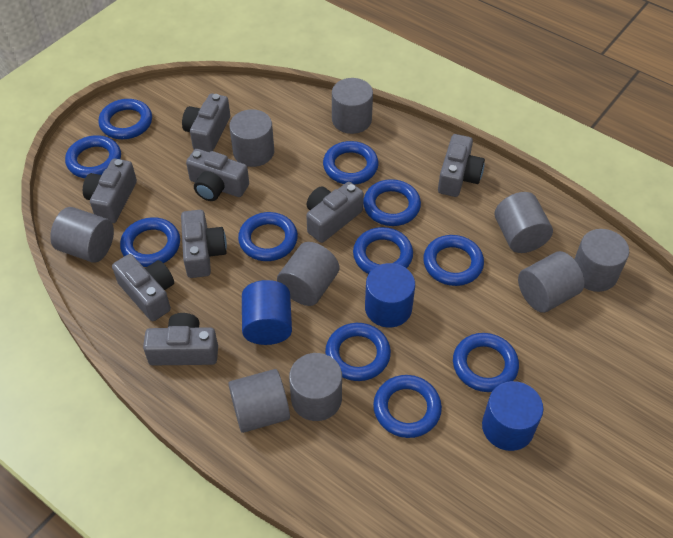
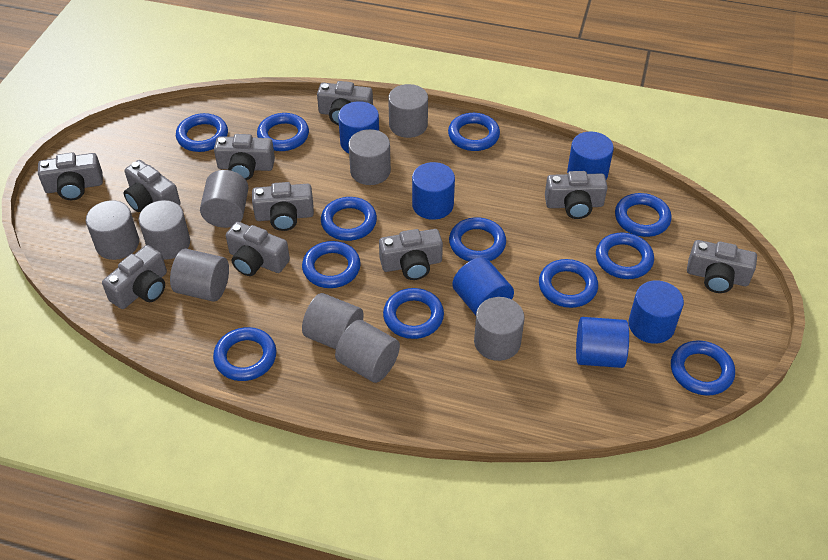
blue cylinder: [242,280,292,345] [365,263,415,328] [482,381,544,451] = 3 -> [338,101,379,154] [412,162,455,220] [452,257,514,315] [567,132,614,180] [576,317,629,368] [629,280,684,344] = 6
blue ring: [65,135,121,178] [98,99,152,139] [120,217,180,267] [238,212,298,261] [323,141,379,185] [325,323,391,381] [353,227,413,274] [363,179,421,226] [373,375,442,438] [423,235,484,286] [453,333,519,392] = 11 -> [176,113,228,152] [213,327,277,381] [257,113,309,151] [302,241,361,288] [321,197,377,241] [383,288,444,339] [448,113,500,151] [449,217,506,261] [539,259,598,308] [596,233,654,279] [615,193,672,237] [671,340,735,396] = 12
grey camera: [83,159,137,223] [112,254,174,321] [143,313,218,365] [181,210,227,278] [182,93,230,152] [186,149,249,201] [306,182,364,243] [438,134,485,197] = 8 -> [38,152,103,200] [102,245,167,309] [124,160,180,212] [214,134,275,180] [226,222,290,276] [252,182,314,231] [317,81,373,125] [379,229,443,280] [545,171,608,219] [687,240,757,293] = 10

